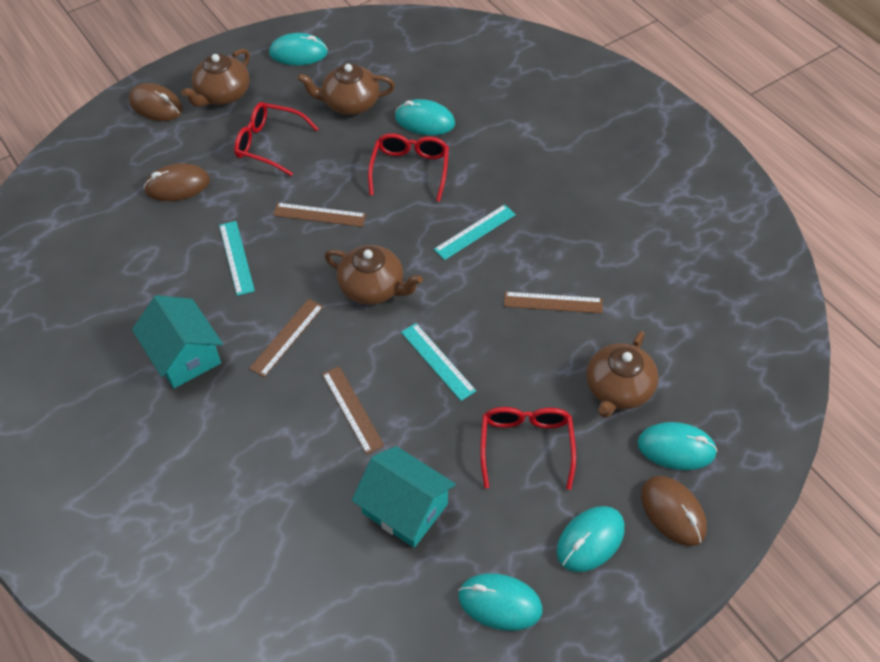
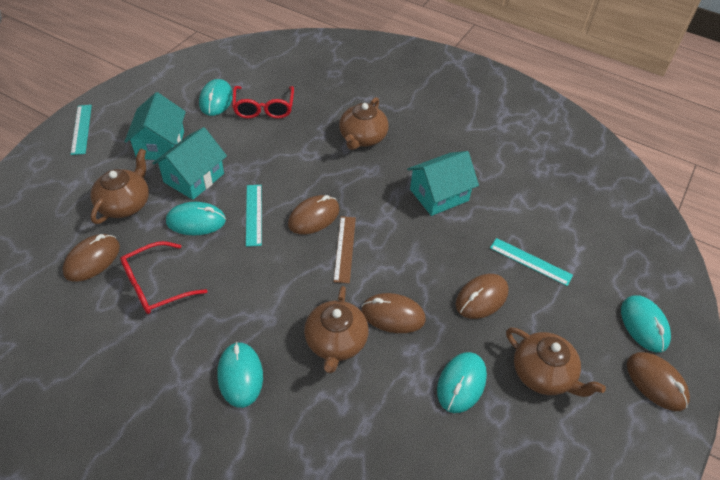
brown mouse: [129,83,183,121] [144,163,210,201] [641,476,707,546] = 3 -> [63,234,120,282] [288,195,339,234] [361,293,426,333] [456,274,509,319] [627,352,690,411] = 5
brown ruler: [249,299,324,377] [273,203,366,227] [322,366,384,454] [504,292,602,314] = 4 -> [333,216,356,284] = 1
red glasses: [234,102,318,176] [368,133,449,202] [480,407,576,490] = 3 -> [120,241,207,314] [232,86,294,119] = 2
turquoise house: [132,295,223,388] [351,446,456,548] = 2 -> [124,92,186,160] [152,127,227,200] [407,151,479,216] = 3

